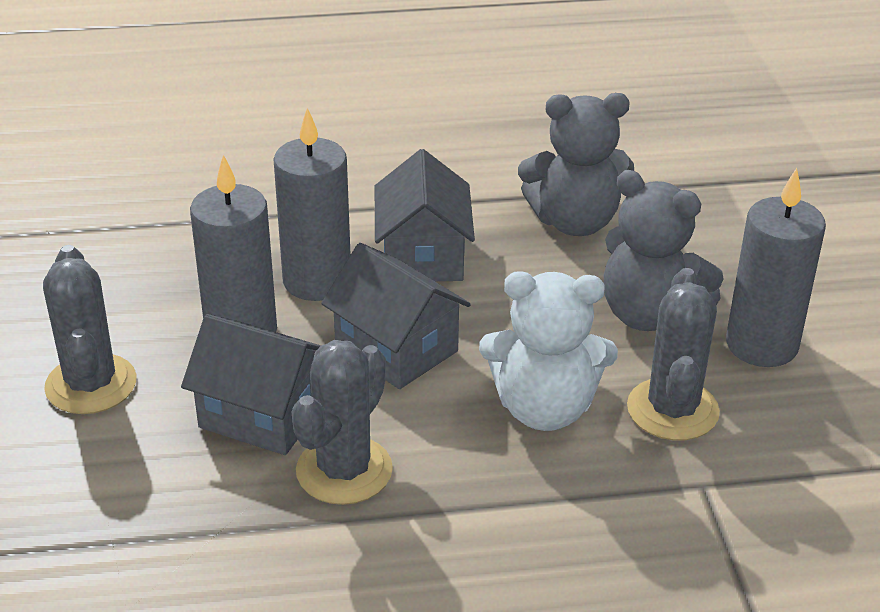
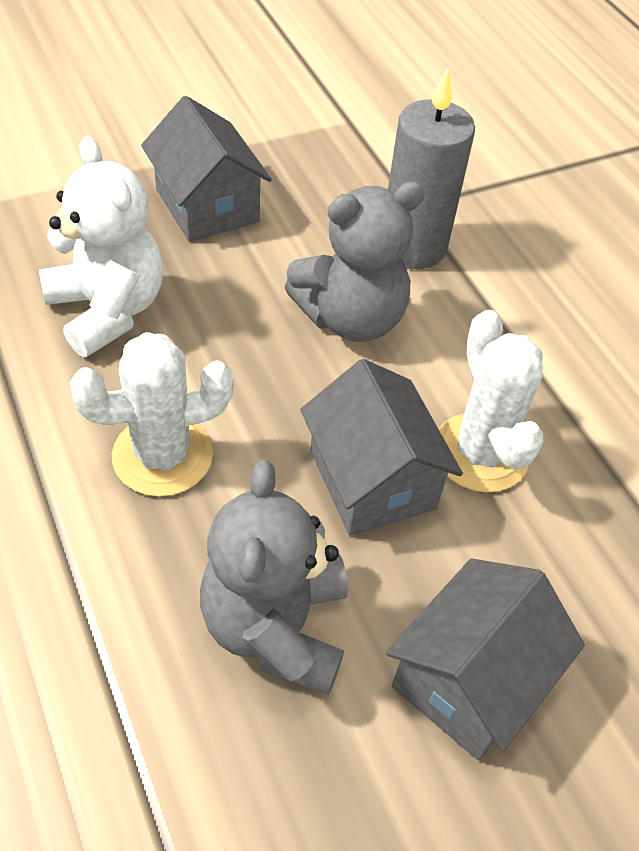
grey cactus: [43,245,137,414] [292,340,393,505] [627,268,720,440] = 3 -> none = 0
grey candle: [190,155,277,332] [273,108,351,301] [726,168,826,367] = 3 -> [388,68,475,269] = 1
white cactus: none = 0 -> [69,332,234,497] [439,310,544,493] = 2

